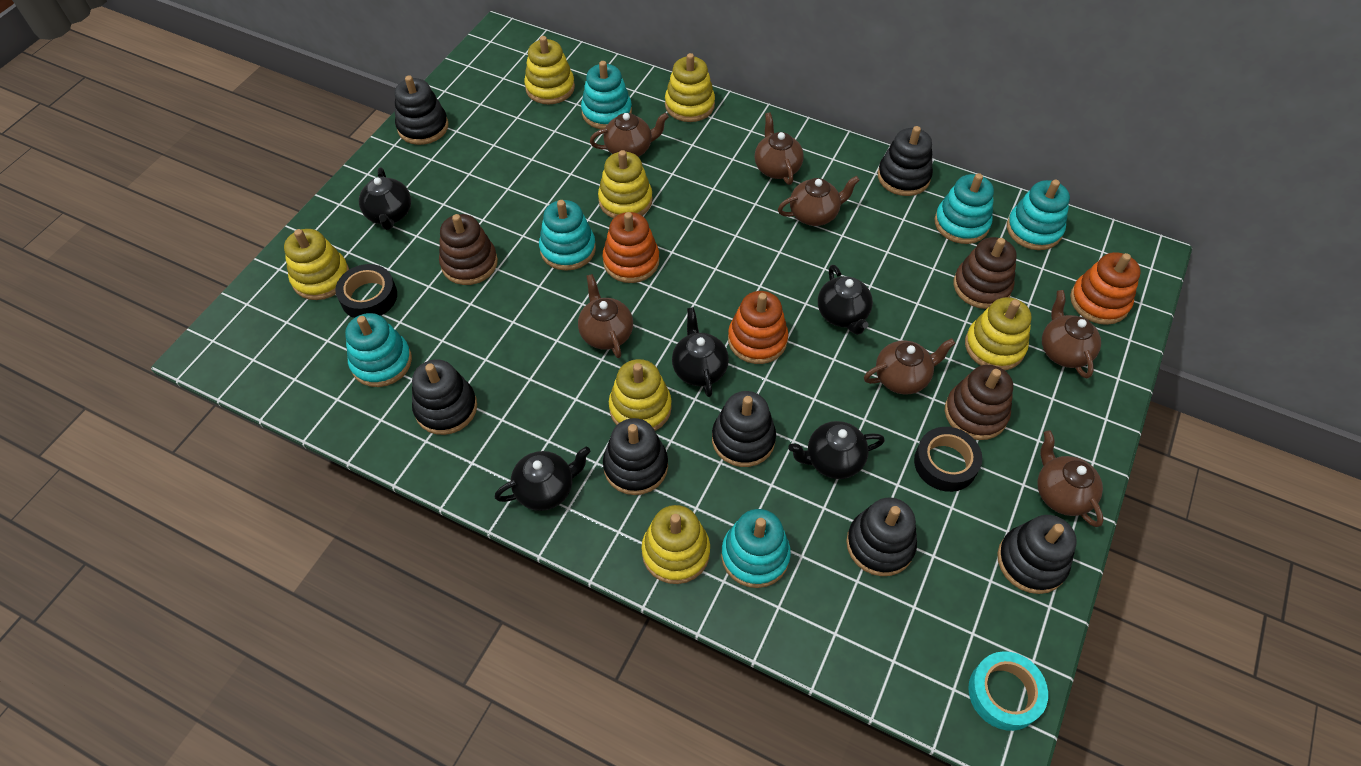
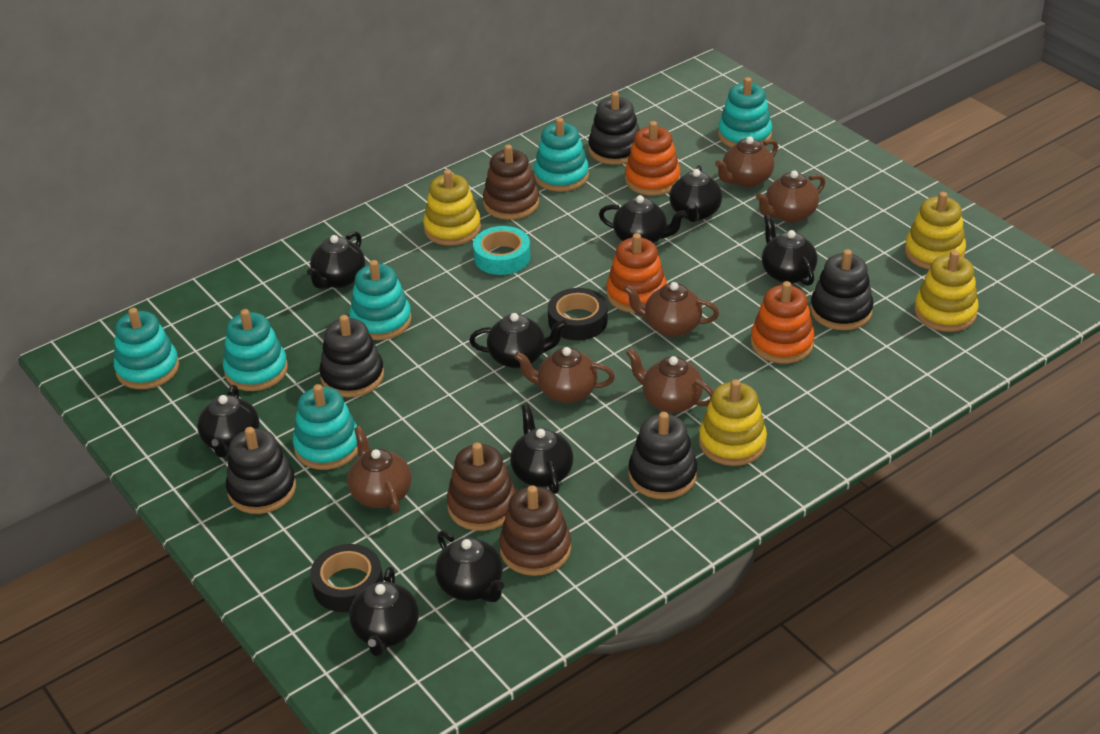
black stacking toy: [395,75,449,145] [412,360,477,435] [603,418,668,495] [712,391,776,467] [846,497,917,576] [878,126,933,196] [997,515,1077,594] = 7 -> [226,427,296,514] [319,315,384,397] [588,92,640,165] [628,412,697,499] [810,249,874,330] = 5
black teapot: [359,167,411,230] [494,446,591,511] [672,307,729,397] [788,421,885,479] [818,265,873,335] = 5 -> [197,385,259,458] [307,231,365,289] [349,567,419,656] [435,531,504,602] [469,313,567,368] [510,404,573,494] [599,195,687,243] [669,165,722,222] [762,214,817,286] = 9
brown teapot: [578,274,633,358] [590,112,669,157] [755,112,804,185] [778,176,860,226] [864,338,956,394] [1037,430,1104,527] [1042,290,1101,379] = 7 -> [347,426,411,513] [514,347,615,403] [624,282,719,337] [626,348,714,413] [715,136,778,188] [756,170,825,223] = 6
yellow stacking toy: [284,229,349,300] [524,36,575,104] [598,150,653,218] [609,359,672,431] [641,505,710,584] [665,53,715,122] [965,297,1032,370] = 7 -> [423,169,481,246] [699,379,767,466] [904,192,966,270] [914,250,979,332] = 4

